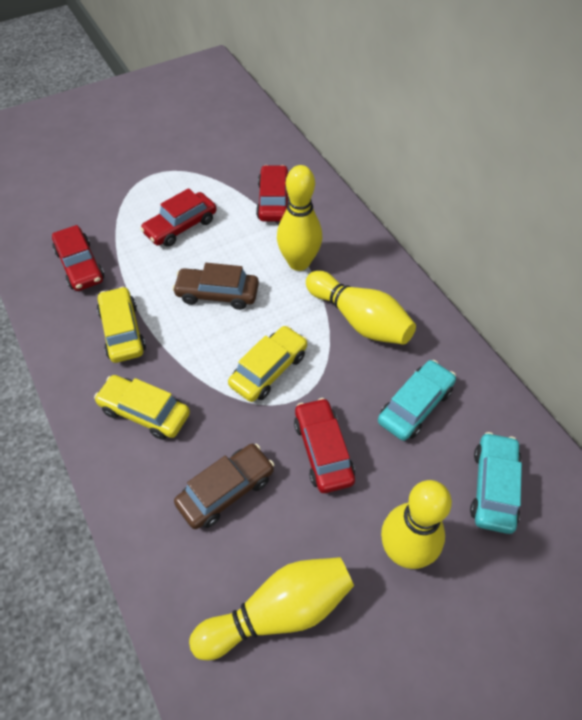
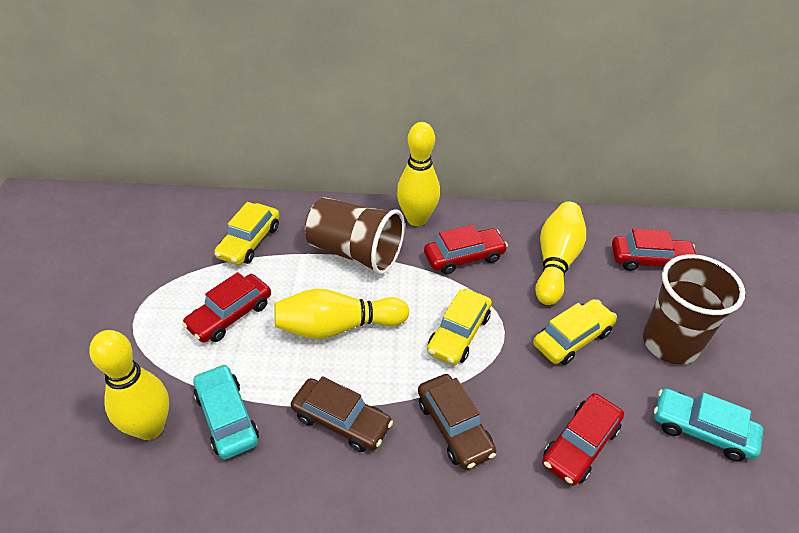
brown cup: none = 0 -> [305,197,405,275] [643,254,745,365] = 2

